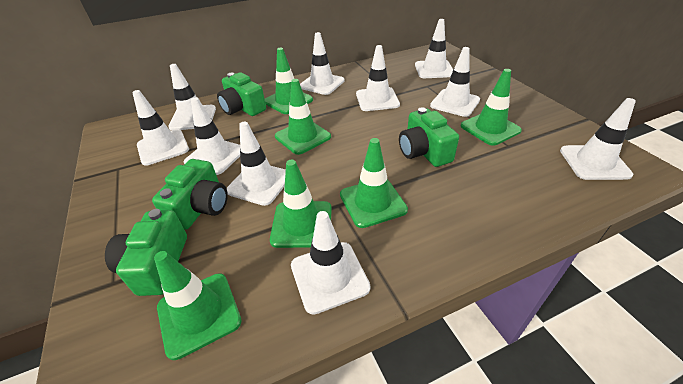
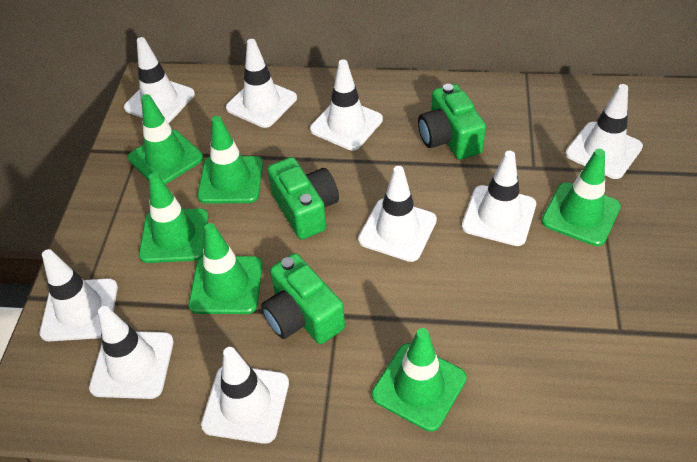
green camera: [105,209,187,296] [152,159,228,230] [217,72,266,116] [399,107,459,167] = 4 -> [261,253,345,344] [267,157,339,240] [418,84,486,160] = 3
white traffic cone: [132,90,189,166] [168,64,216,131] [184,97,240,175] [227,122,286,206] [291,211,371,315] [300,32,344,95] [356,45,400,111] [415,19,453,78] [430,47,480,117] [560,98,636,180] = 10 -> [40,249,118,341] [89,306,174,399] [124,37,195,123] [201,347,289,444] [226,39,297,128] [310,59,383,151] [358,166,437,262] [462,151,536,246] [565,84,643,179] = 9

